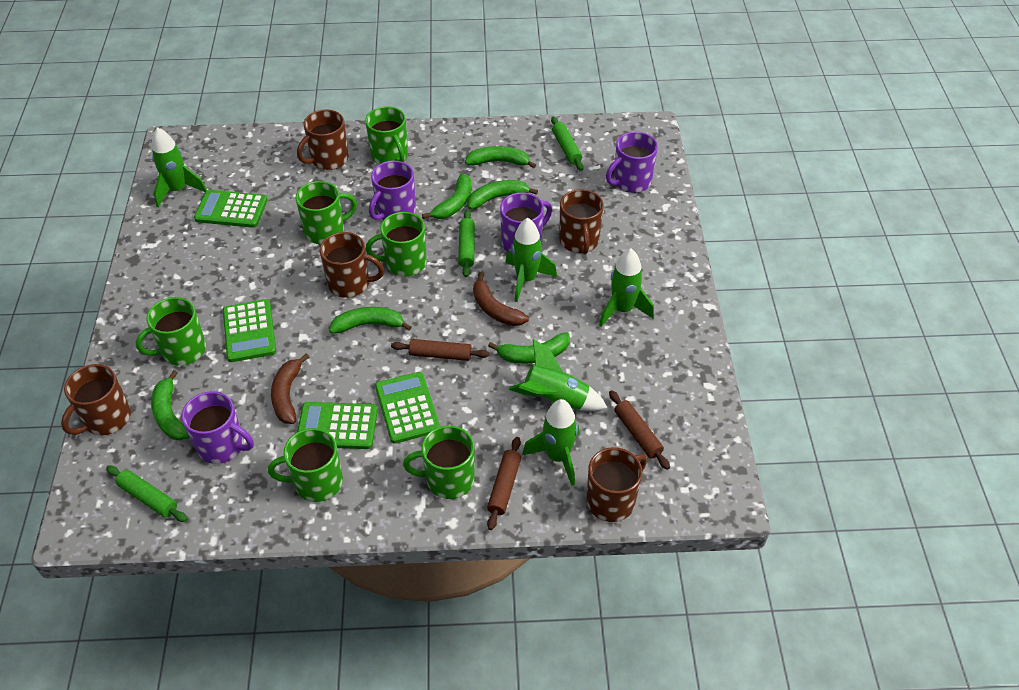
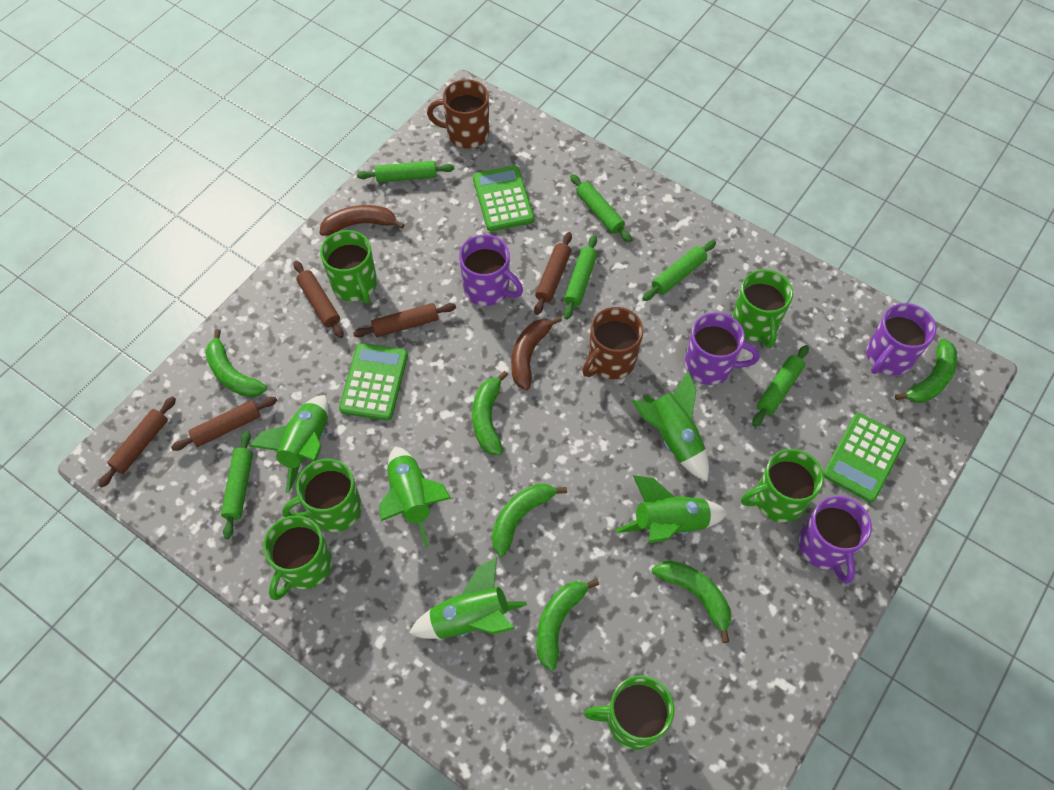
brown mug: [61,364,131,435] [297,110,349,170] [320,232,384,298] [559,189,604,255] [586,447,647,522] = 5 -> [427,79,489,149] [582,307,644,379] = 2
brown rolling pin: [391,339,489,361] [487,437,521,530] [609,390,670,470] = 3 -> [98,396,176,488] [171,397,277,451] [294,261,344,338] [353,303,456,337] [534,232,572,315] = 5
green calculator: [194,190,268,228] [223,299,276,362] [297,402,378,449] [375,372,440,444] = 4 -> [339,343,408,421] [473,166,534,231] [823,413,906,502] = 3
green rolling pin: [106,465,187,522] [458,210,475,277] [551,116,584,171] = 3 -> [221,431,253,539] [357,161,454,182] [564,235,597,319] [570,174,632,242] [642,240,716,301] [752,345,809,427] = 6

